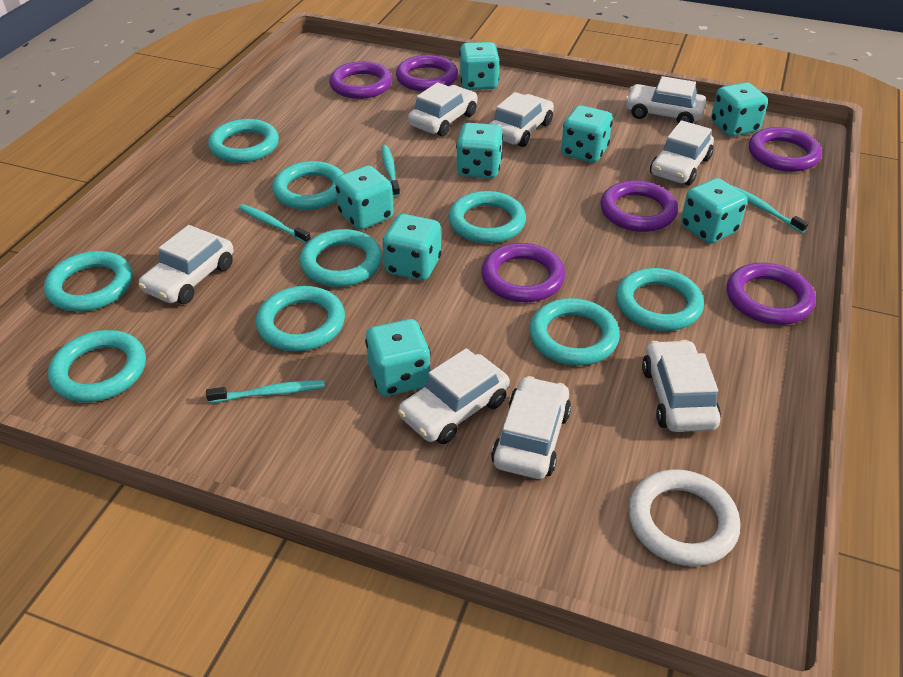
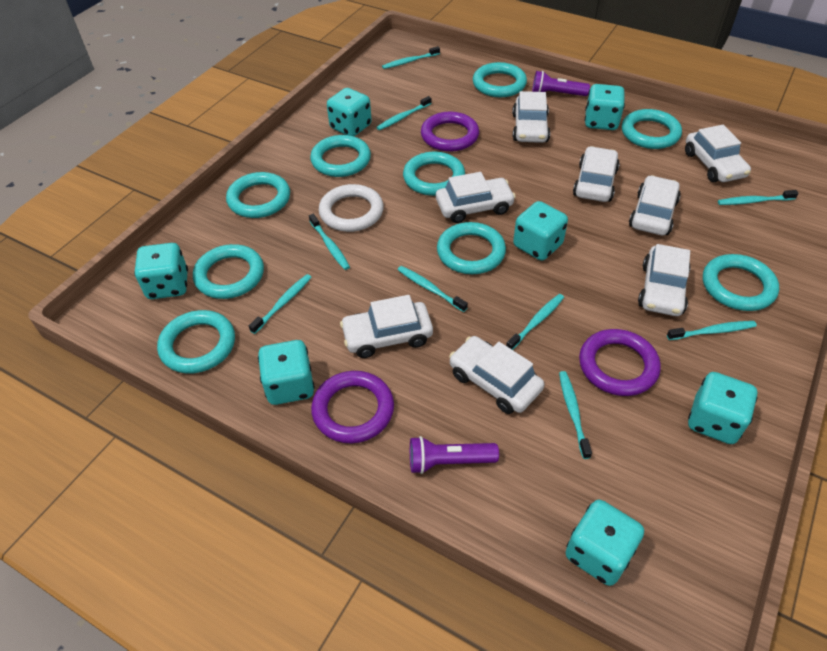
purple flashlight: none = 0 -> [410,436,499,474] [532,71,590,96] = 2
purple ring: [329,61,392,99] [396,55,458,92] [481,243,565,303] [600,180,678,232] [727,263,816,325] [749,127,822,172] = 6 -> [311,371,394,443] [421,112,479,152] [579,329,661,396] = 3
turquoise dice: [335,165,394,230] [365,319,431,396] [383,214,441,280] [456,123,503,179] [459,42,500,90] [561,105,613,163] [681,178,747,244] [711,82,768,137] = 8 -> [134,243,188,299] [258,340,315,405] [327,88,372,136] [513,201,568,261] [566,500,644,586] [585,84,625,130] [688,372,757,444] = 7
turquoise toothbrush: [206,380,325,403] [239,204,311,243] [381,145,400,197] [731,185,809,233] = 4 -> [249,274,311,334] [309,214,350,270] [376,96,432,130] [382,46,440,69] [398,266,468,312] [506,294,564,350] [559,371,592,459] [667,321,757,340] [718,190,799,205] = 9

